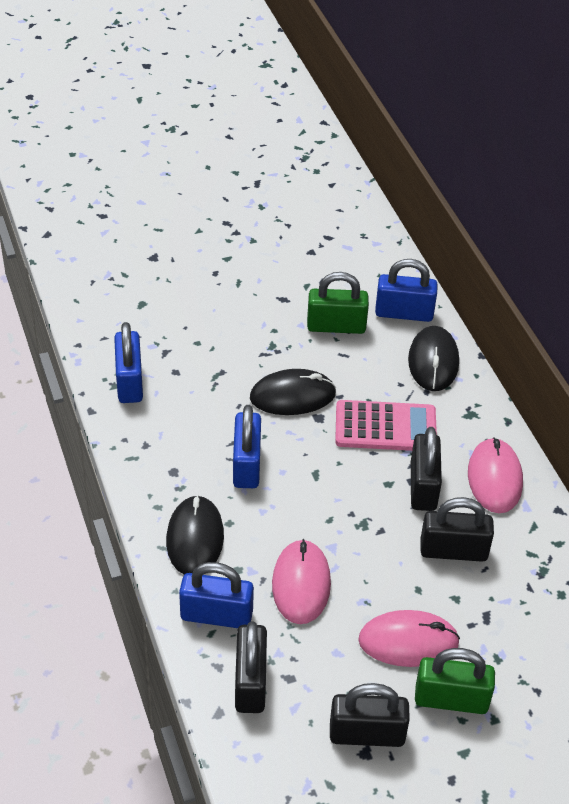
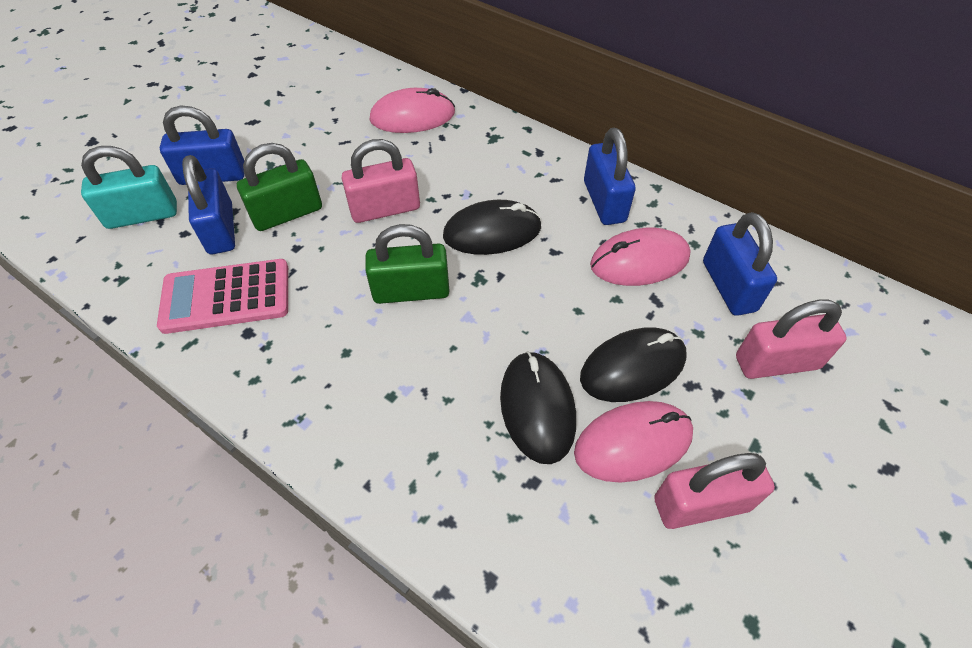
black padlock: [235,622,267,713] [330,683,410,747] [411,427,442,511] [420,497,494,562] = 4 -> none = 0
pink padlock: none = 0 -> [342,139,420,223] [654,453,775,529] [736,300,847,379] = 3
turquoise padlock: none = 0 -> [81,146,177,229] = 1

